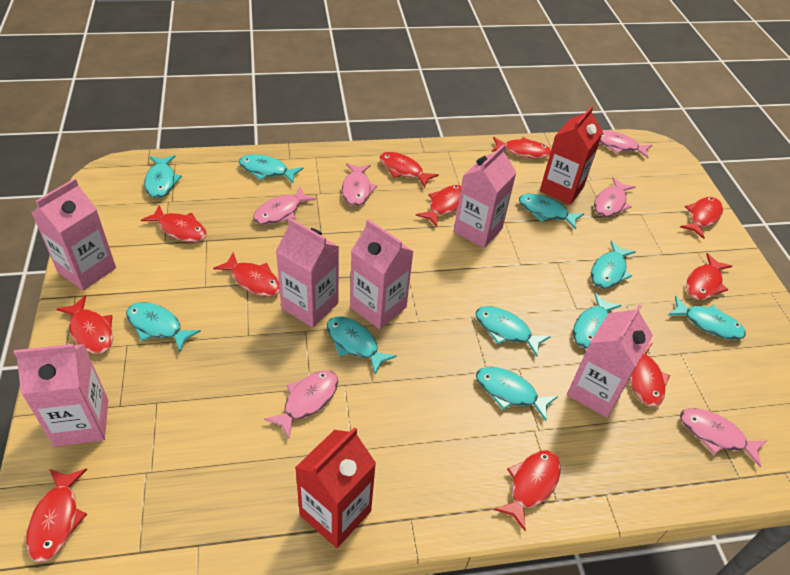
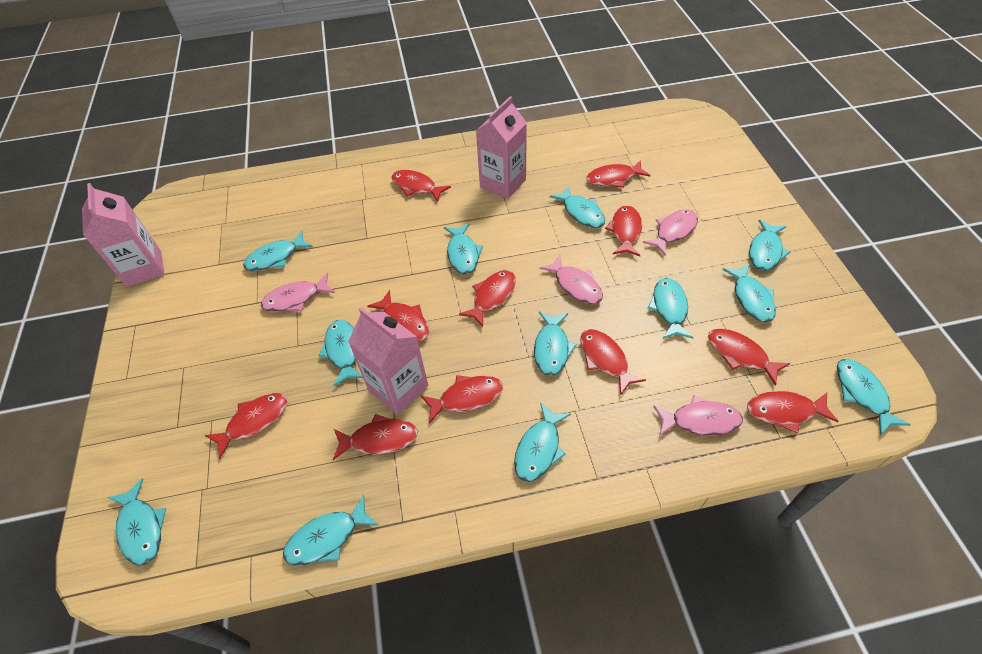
pink carton: [14,344,108,447] [32,178,116,291] [276,218,339,328] [350,219,414,329] [454,145,517,248] [567,304,653,418] = 6 -> [82,183,165,287] [348,307,428,415] [476,96,527,199] = 3
pink fish: [253,186,316,225] [264,370,338,438] [342,163,377,206] [594,177,635,217] [599,130,652,158] [680,408,767,467] = 6 -> [261,273,335,312] [539,255,603,304] [643,209,698,256] [653,395,743,436] = 4
red carton: [295,427,376,548] [540,106,603,205] = 2 -> none = 0
turquoise fish: [126,302,201,352] [144,155,182,198] [239,154,303,184] [327,316,397,374] [475,306,551,356] [476,367,558,421] [519,194,584,230] [573,293,622,349] [591,241,636,289] [668,296,746,340] = 10 -> [108,478,166,566] [243,231,313,271] [283,494,378,565] [319,320,363,386] [444,223,483,274] [514,402,571,482] [534,311,577,376] [550,186,605,228] [647,278,694,339] [722,264,776,322] [749,219,790,271] [837,359,911,435] = 12

